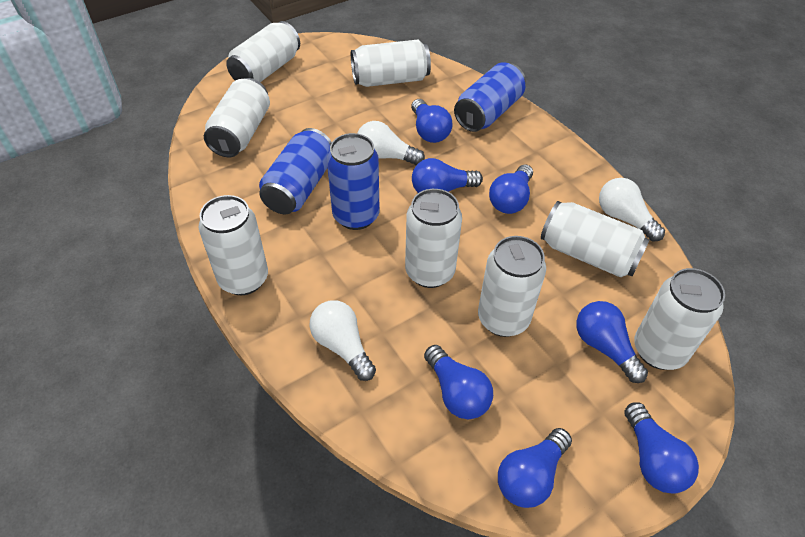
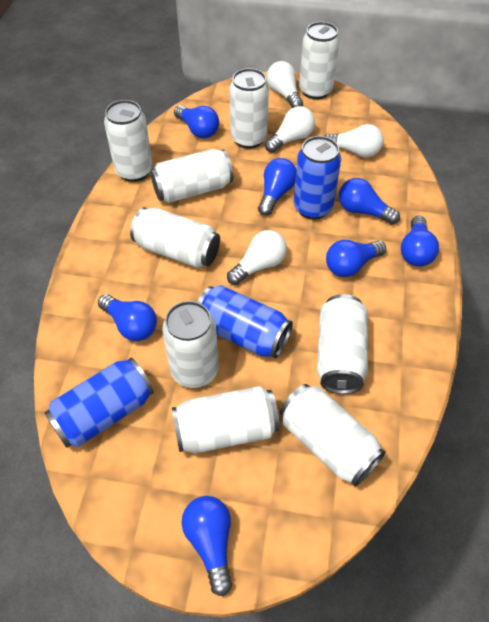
white can: [199,195,268,295] [204,78,270,157] [226,21,300,82] [351,40,431,87] [405,189,462,288] [478,236,546,337] [541,201,650,277] [634,268,725,370] = 8 -> [104,100,153,182] [130,207,220,268] [150,149,233,203] [162,301,219,388] [172,386,280,453] [229,68,269,149] [280,384,385,486] [299,22,340,100] [317,294,368,394] = 9
white light bulb: [309,300,376,381] [357,121,425,165] [599,178,665,242] = 3 -> [227,230,287,285] [265,106,315,153] [267,61,303,108] [325,124,384,157] = 4

